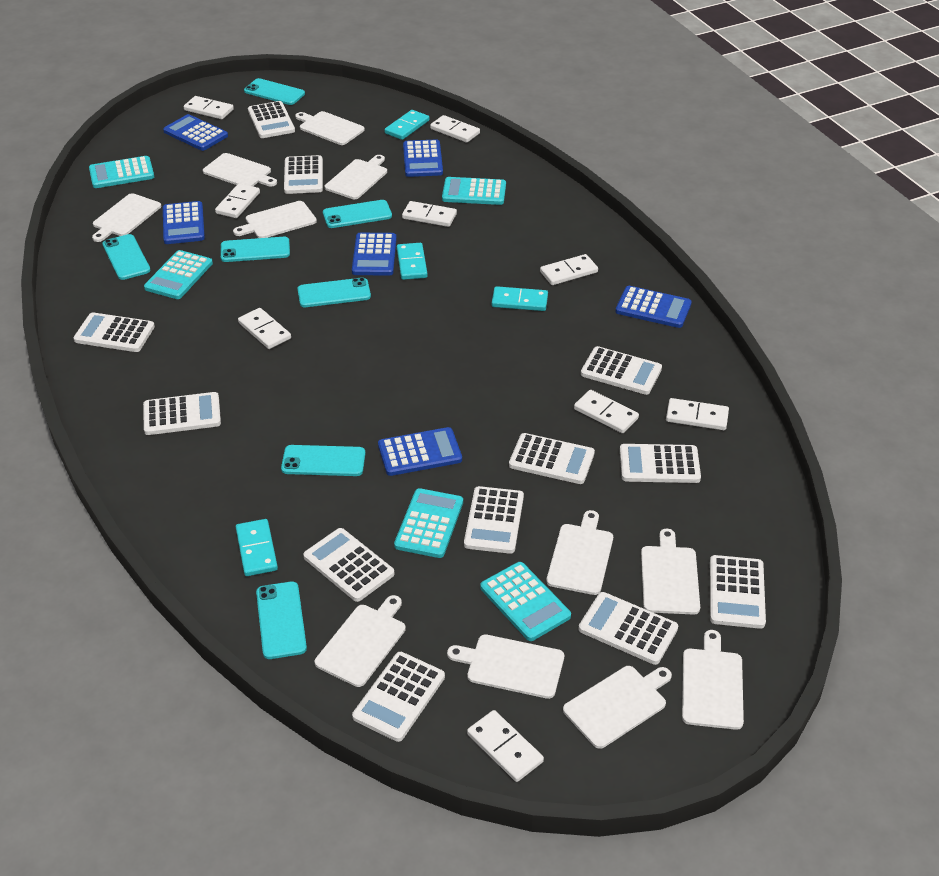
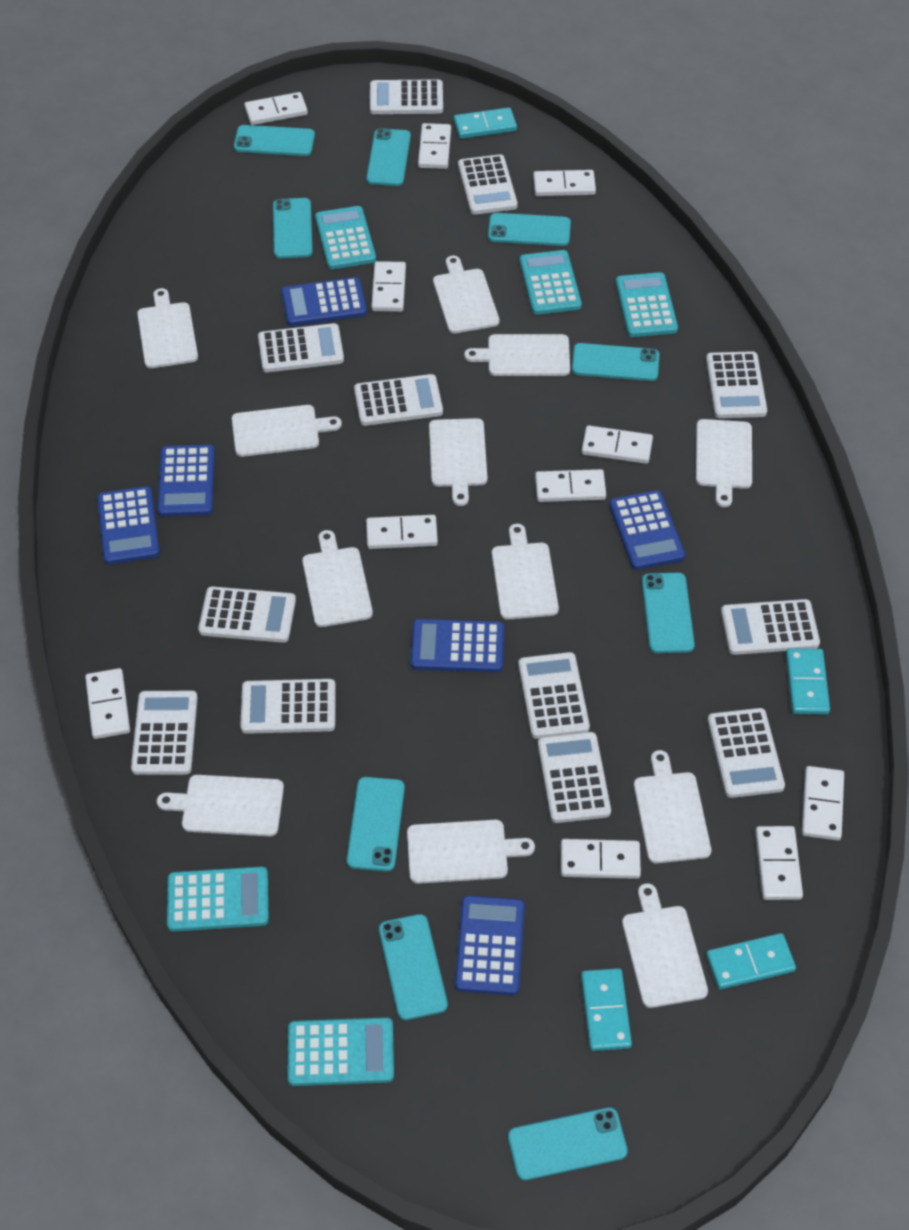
turquoise phone: [103,234,151,280] [221,237,290,262] [244,78,305,105] [256,581,307,659] [281,445,365,476] [297,277,371,307] [323,200,392,228] = 7 -> [234,125,315,156] [273,198,313,258] [347,777,405,871] [366,128,411,186] [379,914,448,1020] [488,213,571,246] [508,1107,628,1180] [572,343,659,381] [642,573,695,653] = 9
white cutting board: [92,193,161,242] [203,153,277,187] [233,201,317,238] [295,111,365,145] [315,595,406,687] [325,155,387,199] [447,634,564,699] [546,510,613,595] [563,666,672,749] [641,529,700,615] [682,630,744,730] = 11 -> [137,288,198,368] [157,775,284,837] [232,405,342,457] [302,530,373,627] [407,820,535,884] [429,418,488,506] [433,256,500,333] [464,334,570,376] [492,524,559,620] [622,883,708,1008] [634,750,711,863] [696,419,752,507] = 12
white domino: [184,96,234,119] [215,183,260,218] [238,308,291,349] [402,201,457,227] [430,115,480,143] [467,710,544,782] [540,254,598,285] [574,390,639,433] [666,398,729,430] = 9 -> [85,668,130,739] [244,92,308,125] [366,515,438,549] [371,261,406,312] [418,123,451,169] [533,170,596,196] [535,469,606,502] [561,839,641,879] [581,425,653,464] [755,826,803,900] [802,766,844,841] = 11

